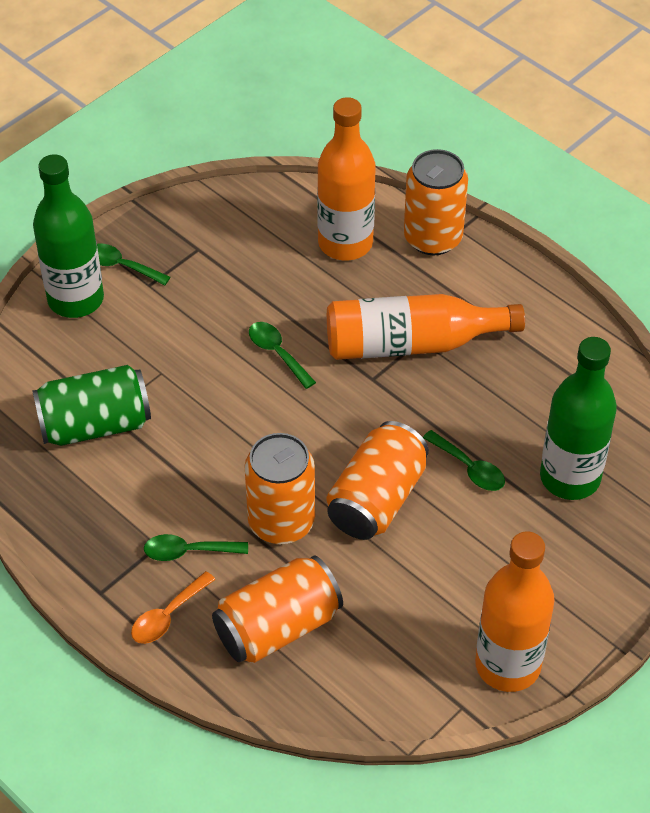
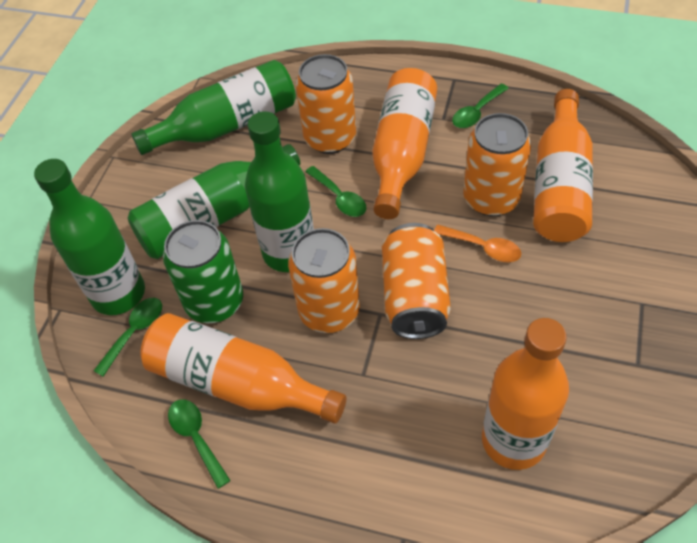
green bottle: [33,154,104,318] [540,337,617,500] = 2 -> [34,159,145,315] [128,144,300,259] [131,60,296,155] [245,111,314,272] = 4
orange bottle: [317,97,375,260] [327,294,525,360] [475,531,555,692] = 3 -> [140,313,346,424] [372,68,437,219] [482,318,569,470] [533,89,593,242] = 4

